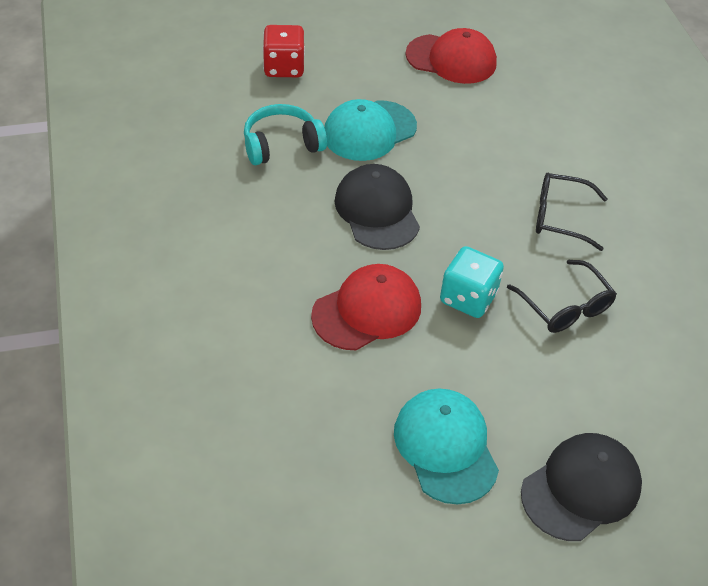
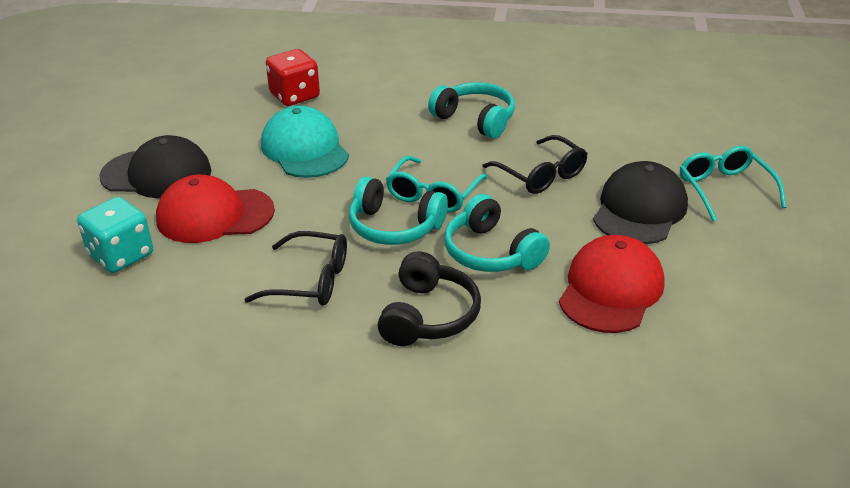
black headphones: none = 0 -> [378,251,481,346] = 1
turquoise cap: [324,99,417,161] [394,389,499,504] = 2 -> [261,106,349,178] = 1
turquoise glasses: none = 0 -> [386,156,488,213] [680,146,786,222] = 2
turquoise headphones: [244,104,327,165] = 1 -> [349,177,448,245] [428,82,515,138] [444,194,550,272] = 3

